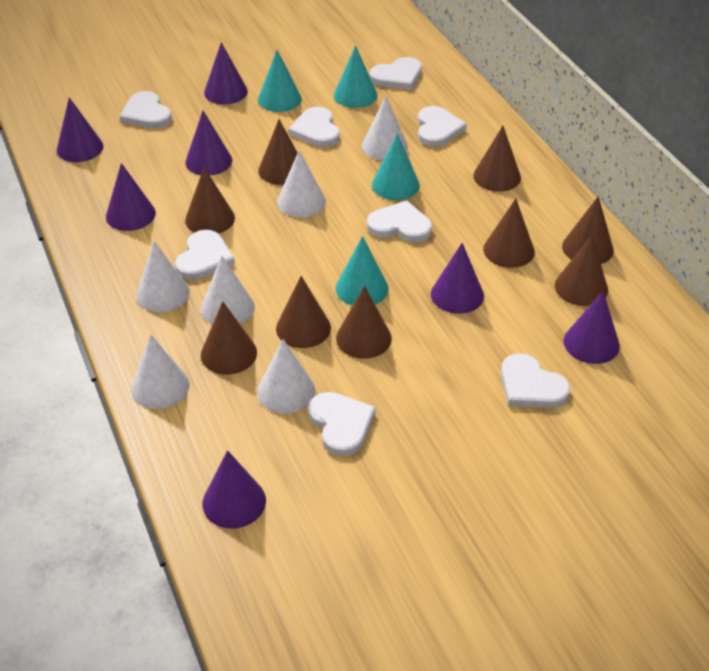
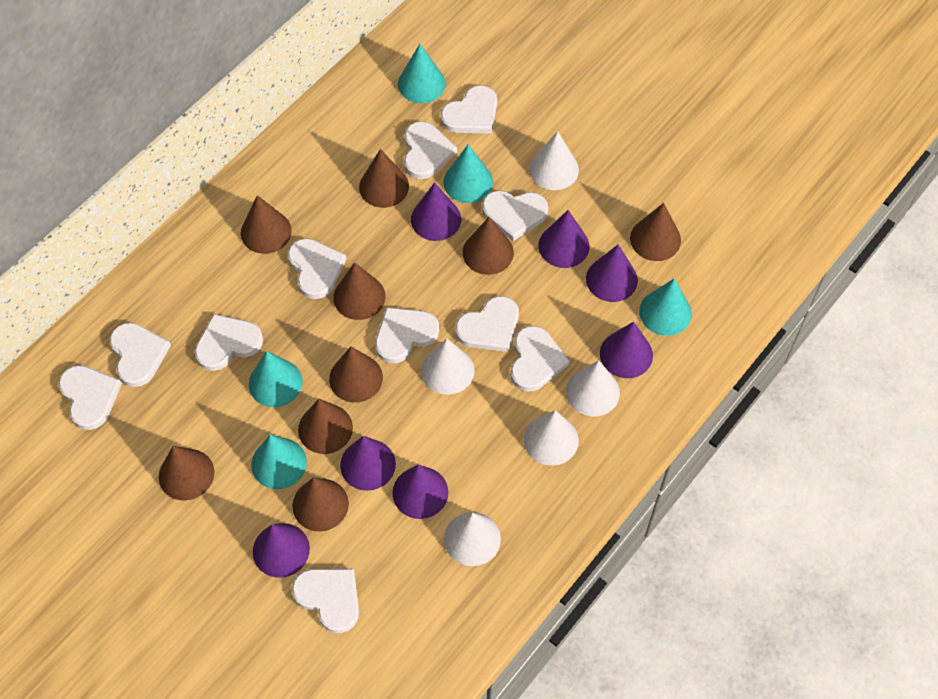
turquoise cone: [258,50,302,112] [334,45,377,108] [336,236,389,306] [372,134,420,200] = 4 -> [249,351,303,407] [251,434,307,489] [398,44,446,103] [443,144,493,203] [639,278,692,336] = 5
white cone: [131,334,189,409] [136,241,190,312] [201,256,255,325] [257,339,315,414] [277,150,326,217] [362,96,408,160] = 6 -> [421,338,475,395] [444,512,501,566] [524,410,579,466] [529,131,579,190] [566,360,620,416] = 5
white heart: [120,91,172,128] [175,230,235,280] [289,107,340,147] [308,392,376,456] [367,200,432,242] [370,57,422,90] [418,106,467,147] [501,353,570,408] = 8 -> [59,365,122,430] [110,323,171,387] [195,314,263,371] [288,238,347,299] [292,569,359,633] [375,307,439,363] [404,121,457,179] [441,85,497,133] [456,296,519,352] [482,190,548,241] [510,326,570,392] = 11

